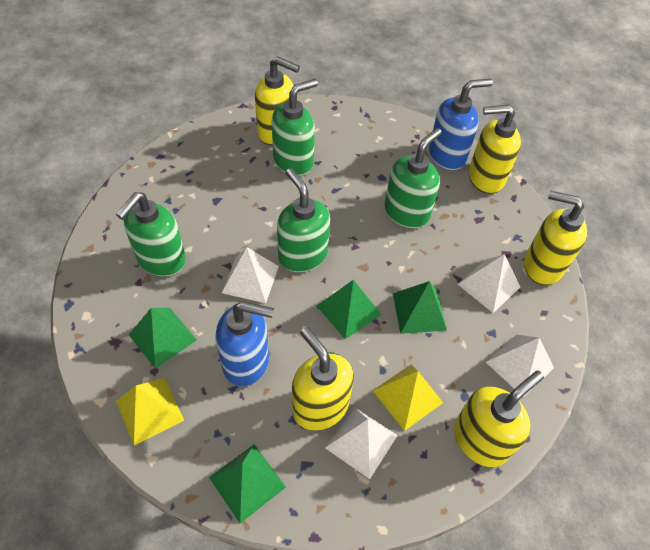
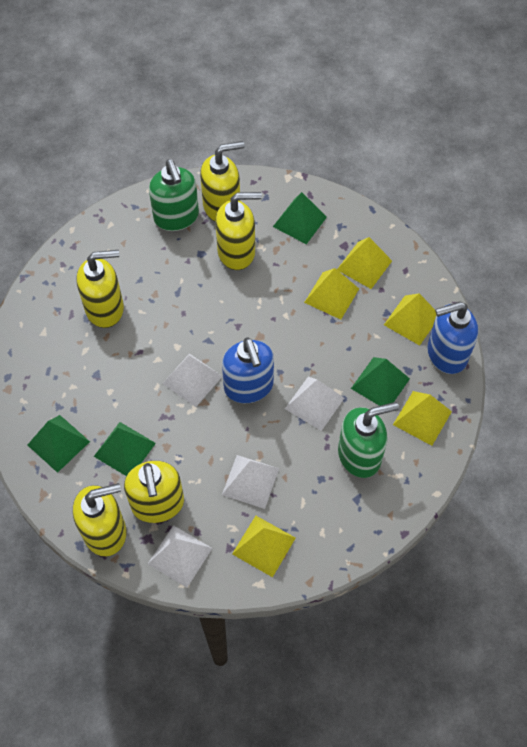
green soap dispenser: [116,192,186,276] [272,79,318,176] [277,168,330,272] [384,128,442,228] = 4 -> [149,159,199,231] [338,402,399,478] = 2
yellow pyramid: [116,378,184,446] [372,365,443,431] = 2 -> [232,516,296,577] [304,268,359,320] [337,237,392,289] [384,294,437,346] [393,391,452,446] = 5

